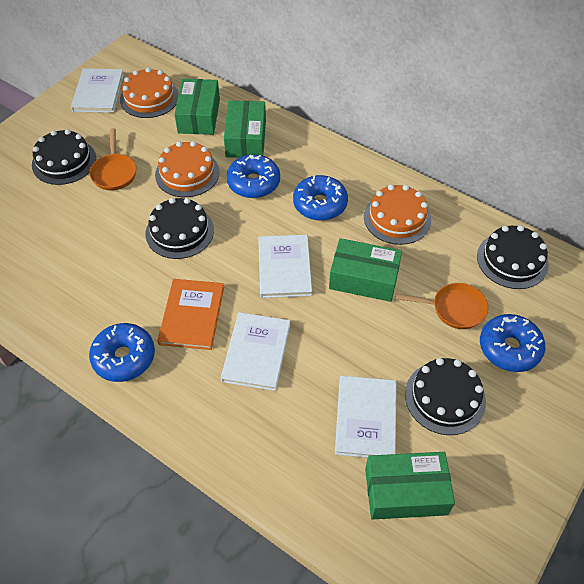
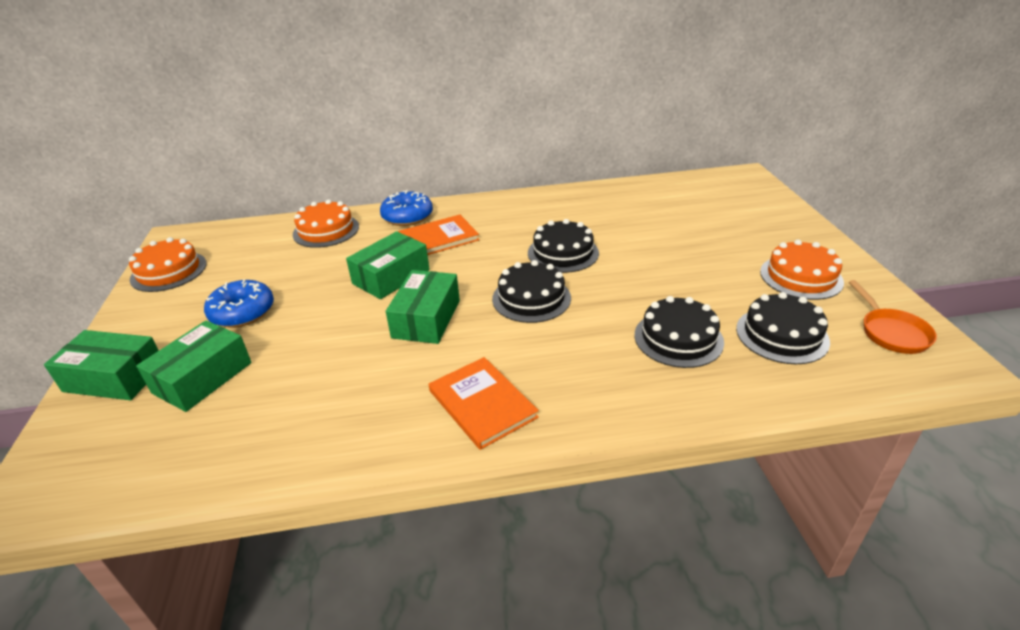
blue donut: [89,323,155,382] [227,154,280,198] [293,175,348,221] [480,314,545,372] = 4 -> [204,279,274,328] [380,190,433,226] = 2
orange book: [157,279,224,350] = 1 -> [398,215,479,255] [429,357,539,450] = 2
orange pan: [89,128,137,191] [396,283,488,329] = 2 -> [849,280,937,354] = 1
white book: [71,68,124,113] [221,312,290,391] [258,235,312,298] [335,376,397,458] = 4 -> none = 0

